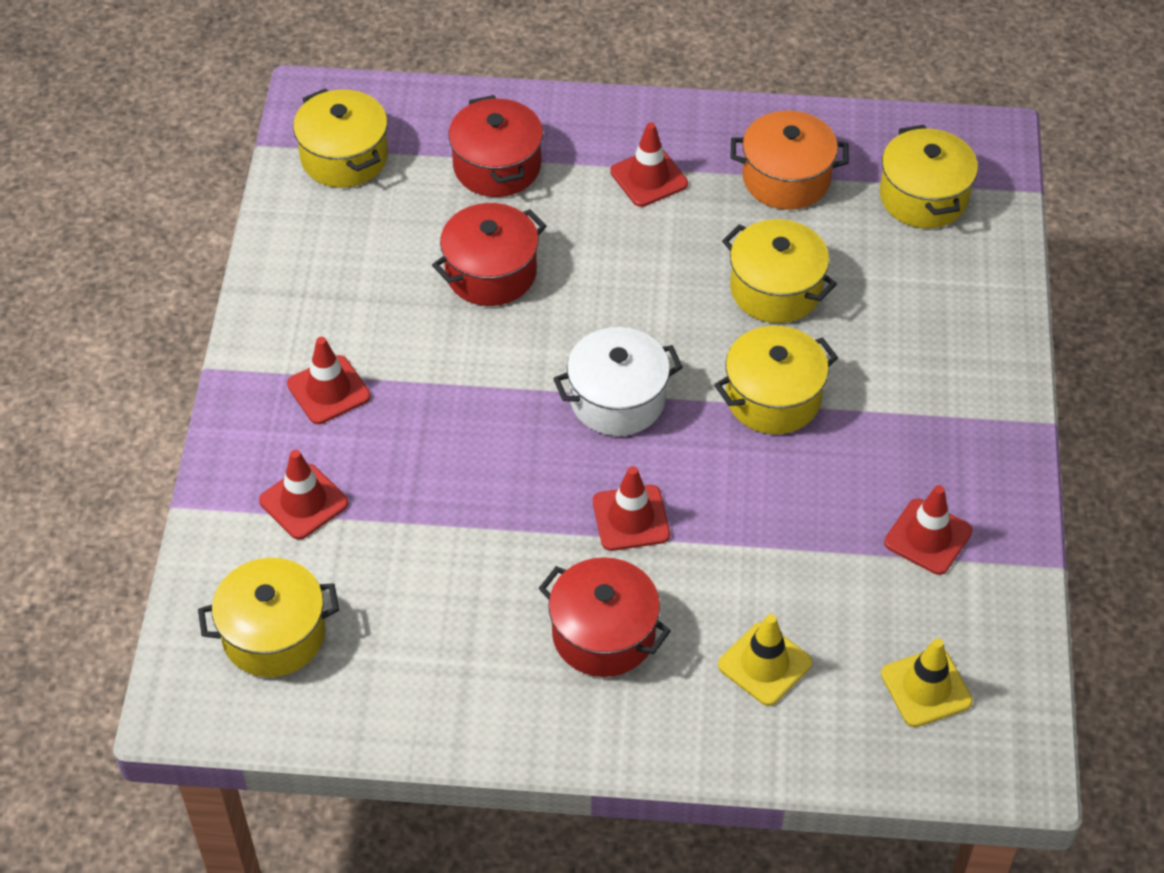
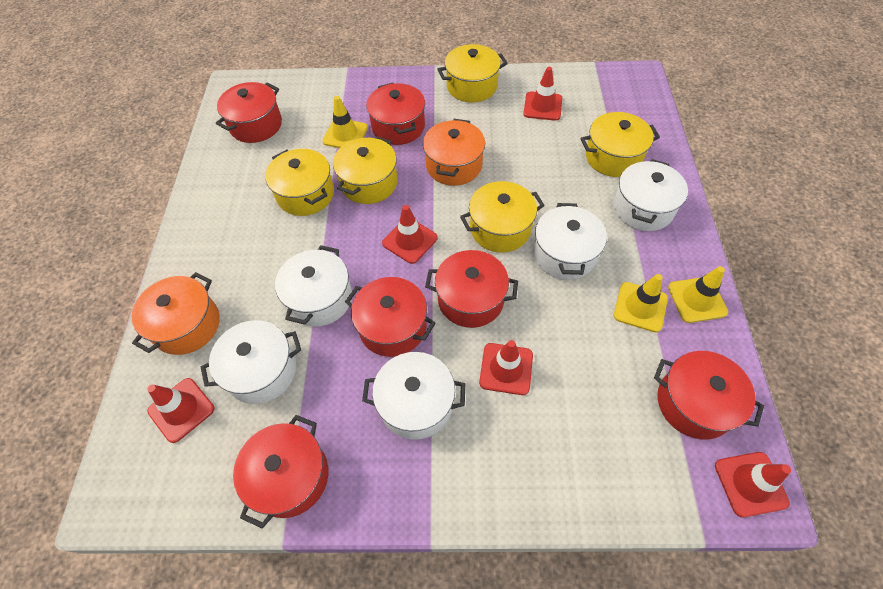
orange pot: [730,111,849,210] = 1 -> [131,272,220,355] [423,119,485,186] = 2
red pot: [432,203,546,306] [448,95,543,197] [539,557,671,677] = 3 -> [216,82,282,143] [233,415,328,528] [345,277,436,357] [366,83,425,145] [425,250,518,328] [654,351,764,440] = 6
white pot: [553,327,683,436] = 1 -> [201,320,301,404] [275,245,352,327] [362,352,465,440] [533,203,607,280] [613,159,688,231] = 5
yellow traffic cone: [718,614,812,706] [881,638,973,727] = 2 -> [322,96,368,148] [614,274,668,332] [668,266,728,323] = 3

